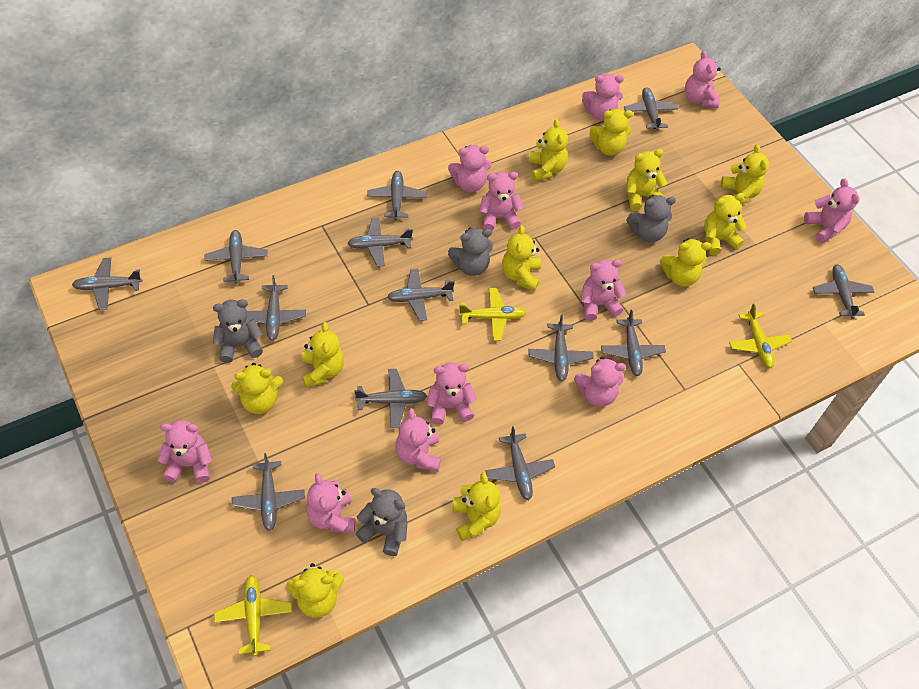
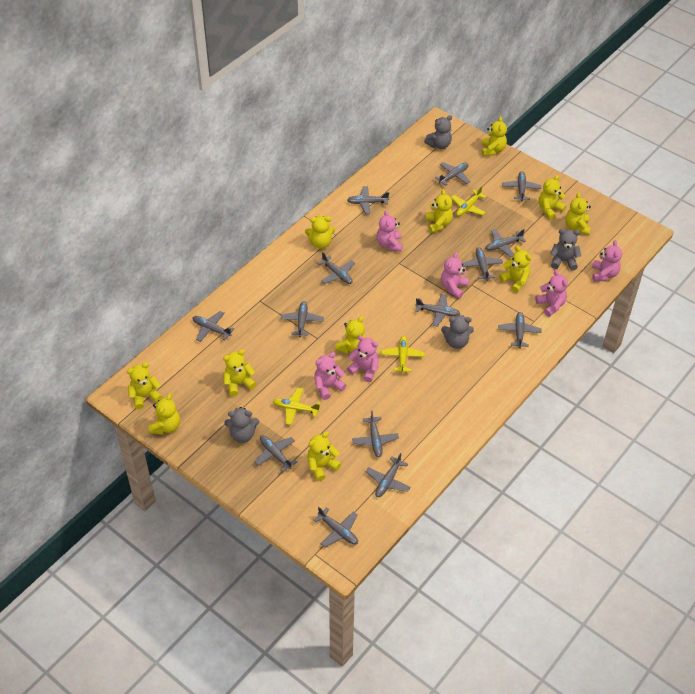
grey plane: [72,257,142,310] [204,230,268,284] [232,453,305,531] [247,275,306,341] [347,218,413,267] [354,369,427,428] [367,171,427,220] [387,269,455,321] [485,426,555,500] [529,314,594,381] [601,310,666,376] [624,87,678,131] [813,264,874,319] = 13 -> [192,311,234,342] [254,435,297,472] [281,301,324,337] [314,507,358,548] [317,252,355,284] [347,186,389,214] [352,410,399,457] [366,453,410,497] [415,294,460,327] [435,162,470,186] [462,247,503,281] [485,229,526,257] [498,312,542,348] [502,171,541,201] = 14
pink teddy bear: [157,420,212,483] [307,473,355,533] [396,408,441,471] [426,362,477,425] [448,145,491,192] [479,172,524,231] [574,356,626,407] [581,259,626,321] [582,74,624,121] [685,51,721,108] [804,178,860,243] = 11 -> [314,352,346,400] [347,335,379,382] [377,210,403,252] [441,252,469,299] [535,270,568,317] [592,240,622,282] = 6

